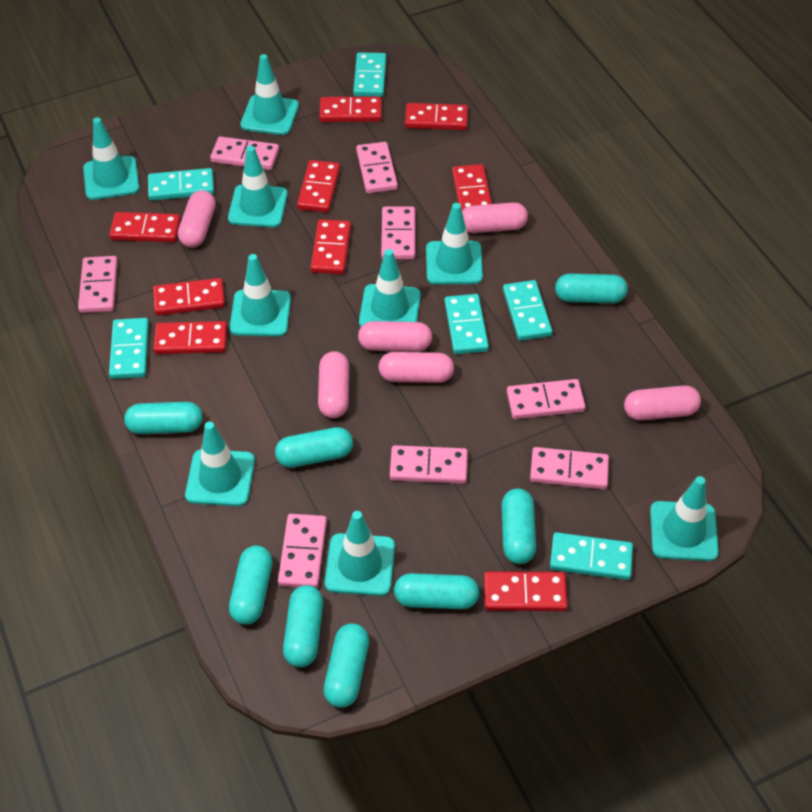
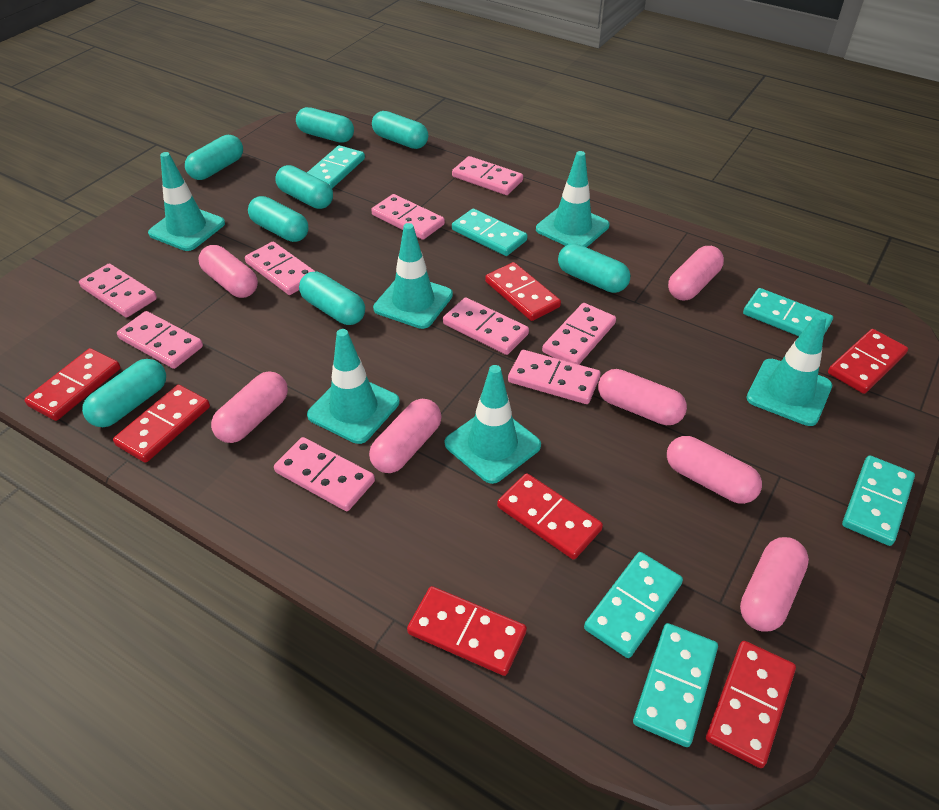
pink capsule: [178,190,216,248] [318,351,349,418] [358,321,432,352] [378,352,454,383] [462,203,528,233] [624,386,701,420] = 6 -> [198,245,258,298] [211,372,288,443] [369,399,442,473] [598,369,687,425] [667,436,762,504] [668,246,724,300] [740,537,809,632] = 7
pink domino: [78,256,118,313] [210,136,279,170] [278,514,327,588] [356,142,398,193] [381,207,415,259] [390,445,468,484] [507,379,586,419] [530,447,609,489] = 8 -> [79,264,157,318] [117,311,203,369] [245,242,316,295] [274,437,375,511] [371,194,445,240] [443,297,529,355] [452,156,523,195] [508,350,600,404] [542,303,616,365] = 9
red domino: [109,212,181,242] [153,278,225,315] [153,321,227,354] [297,160,340,212] [311,219,351,274] [319,96,382,122] [405,103,468,130] [452,164,492,211] [484,571,568,611] = 9 -> [24,348,121,421] [113,385,210,463] [407,586,527,676] [485,262,561,321] [497,473,603,560] [706,641,796,768] [828,329,908,394] = 7
turquoise traffic cone: [83,117,140,200] [185,422,255,506] [228,146,288,227] [230,254,291,337] [240,54,299,135] [325,511,395,596] [359,249,421,327] [426,203,483,284] [650,476,719,561] = 9 -> [148,152,225,251] [307,329,400,444] [373,223,453,329] [445,365,541,484] [536,151,609,247] [747,312,832,426] = 6

